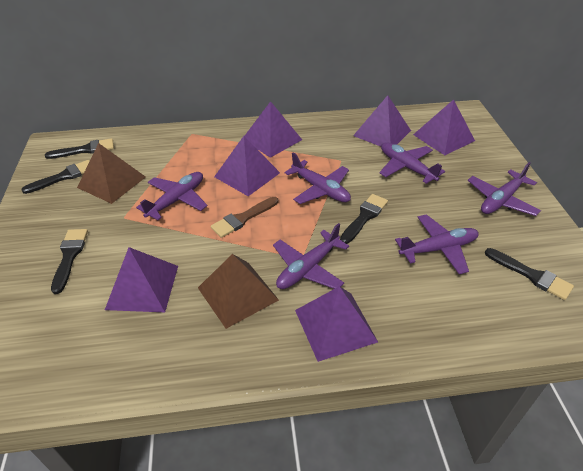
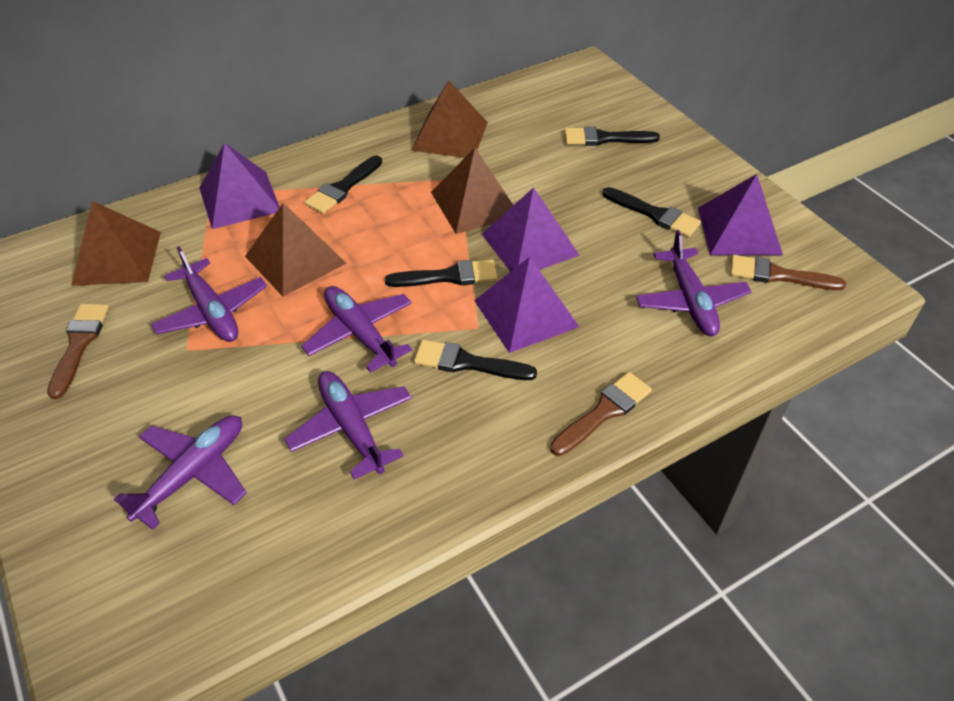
brown brush: [211,197,278,238] = 1 -> [47,304,109,399] [550,372,652,456] [730,255,846,290] = 3
brown pyramid: [77,143,146,204] [198,254,279,329] = 2 -> [71,201,161,286] [245,203,347,297] [411,80,488,158] [431,148,513,234] = 4
purple plane: [136,172,207,220] [273,223,349,289] [285,153,351,204] [379,142,445,184] [395,214,479,274] [467,162,541,216] = 6 -> [114,415,247,530] [151,246,267,342] [284,371,412,479] [301,286,412,373] [636,230,752,336] = 5
purple pyramid: [105,247,178,312] [214,136,280,196] [245,101,302,158] [295,286,378,362] [353,95,411,147] [413,99,475,155] = 6 -> [200,143,280,229] [474,257,579,353] [482,187,579,272] [698,174,783,255] = 4

